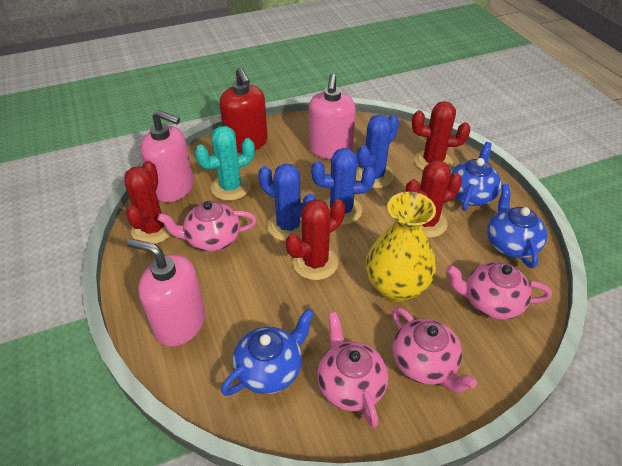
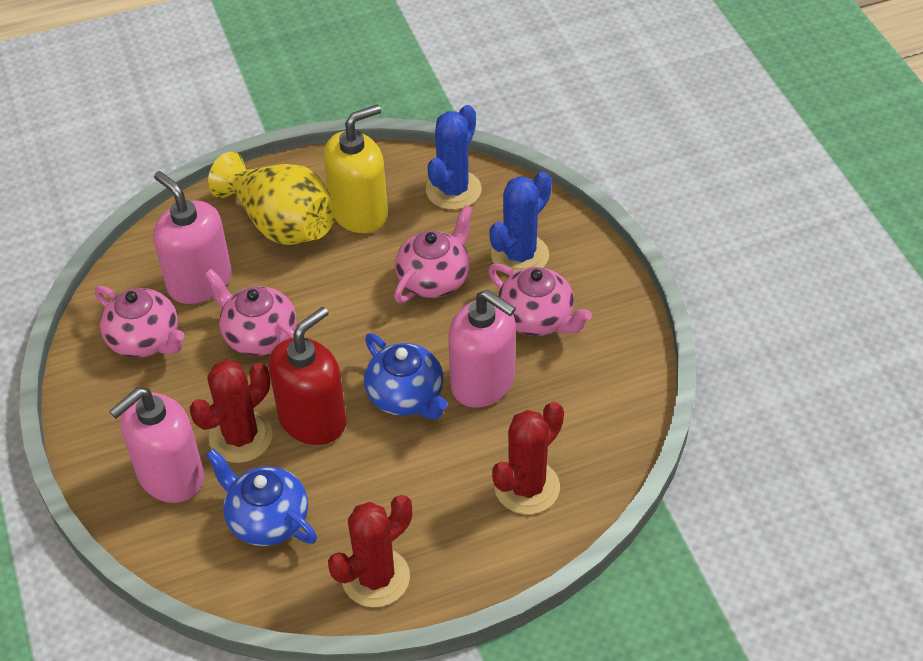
blue cactus: [258,164,316,241] [311,148,376,225] [356,115,399,188] = 3 -> [426,105,482,210] [489,172,552,274] = 2
blue teapot: [221,309,314,396] [451,142,501,211] [487,184,547,268] = 3 -> [206,449,317,546] [364,333,448,419] = 2
red cactus: [124,161,171,244] [286,199,345,280] [405,160,462,238] [412,101,471,170] = 4 -> [189,360,273,463] [328,495,412,607] [492,402,564,514] = 3
turquoise cactus: [194,126,255,201] = 1 -> none = 0
yellow soap dispenser: none = 0 -> [324,104,388,233] = 1

